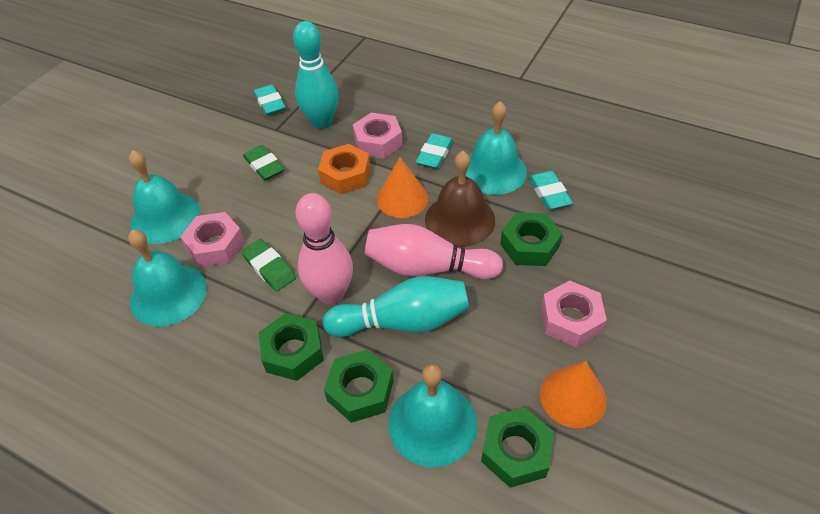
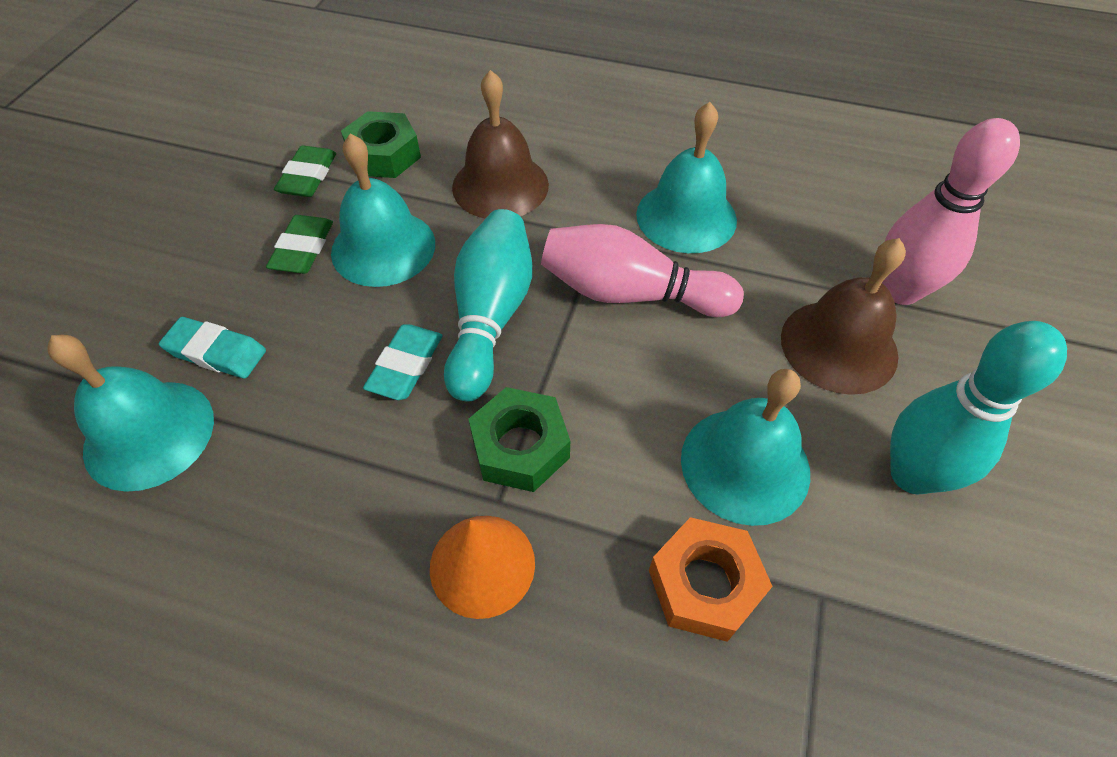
brown bell: [425,151,495,247] = 1 -> [452,70,549,219] [781,238,906,395] = 2
green nut: [259,313,324,381] [324,350,394,423] [481,407,554,488] [500,212,563,266] = 4 -> [341,111,421,178] [468,387,570,492] = 2
orange cone: [377,157,428,218] [540,361,607,428] = 2 -> [430,516,535,619] = 1
pink nut: [181,212,245,267] [353,113,403,158] [541,280,607,347] = 3 -> none = 0
turquoise eraser: [254,85,286,116] [416,133,453,169] [529,171,573,210] = 3 -> [159,317,266,379] [363,324,443,400] = 2

